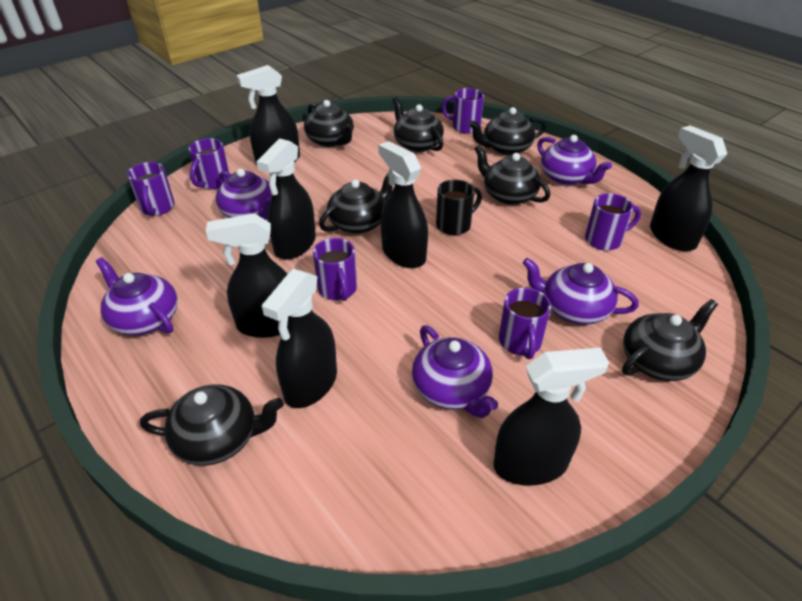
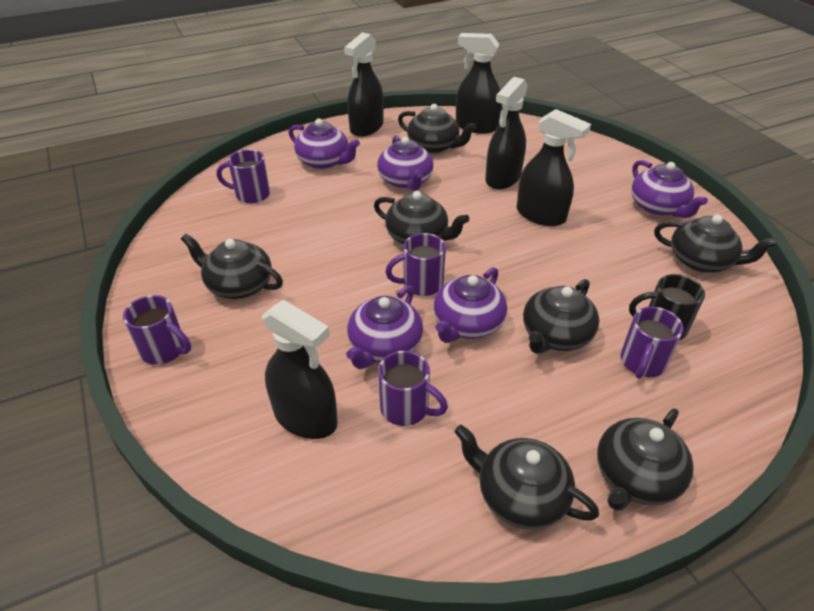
black spray bottle: [206,213,287,338] [237,65,300,165] [256,138,316,260] [262,269,337,408] [378,141,428,268] [493,348,609,486] [650,125,727,251] = 7 -> [262,300,338,439] [344,32,384,137] [456,33,502,134] [485,77,528,189] [517,109,591,226] = 5
purple mug: [127,162,175,216] [188,138,229,189] [313,238,357,301] [441,88,484,134] [499,287,551,359] [585,193,641,251] = 6 -> [123,295,191,365] [216,149,270,204] [378,351,448,426] [385,233,446,296] [620,307,684,379] = 5

